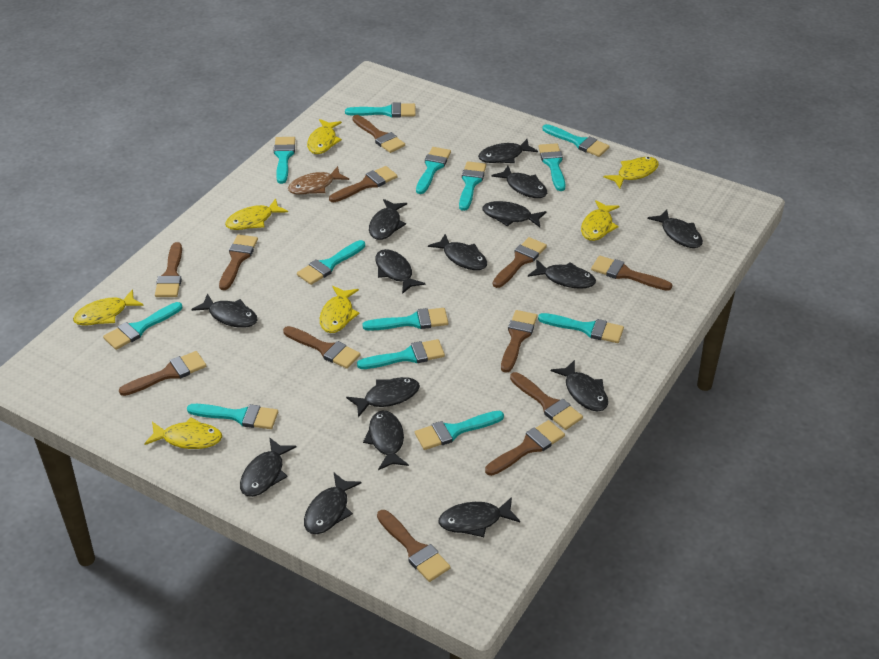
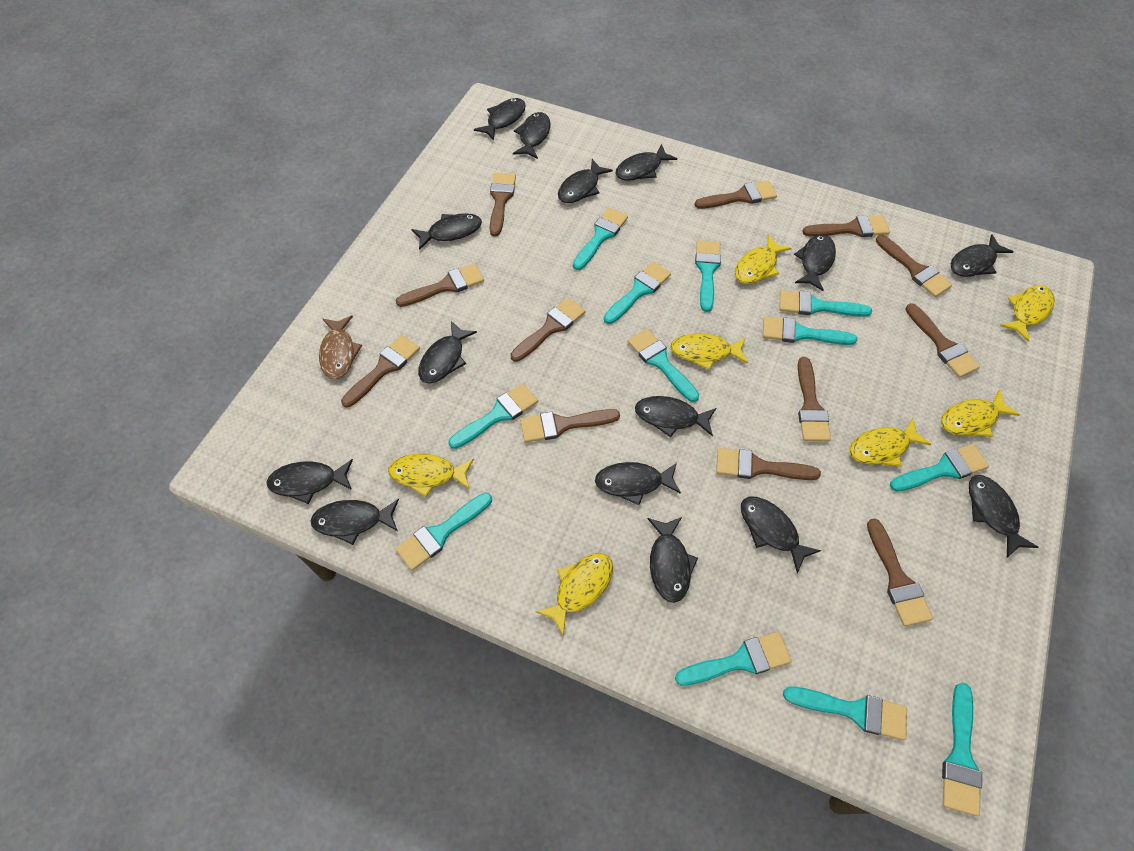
turquoise brush: [103,302,182,350] [187,404,278,429] [274,137,295,184] [297,240,365,285] [345,103,416,118] [357,339,445,369] [362,308,448,331] [415,411,504,450] [416,147,451,194] [459,161,486,211] [538,143,566,191] [538,313,624,343] [543,124,610,157] = 13 -> [396,493,492,571] [448,383,538,449] [573,208,628,270] [604,262,671,324] [627,329,699,402] [675,632,792,686] [695,240,721,312] [763,316,857,345] [780,290,872,317] [783,687,907,740] [890,444,989,492] [942,683,982,816] = 12

